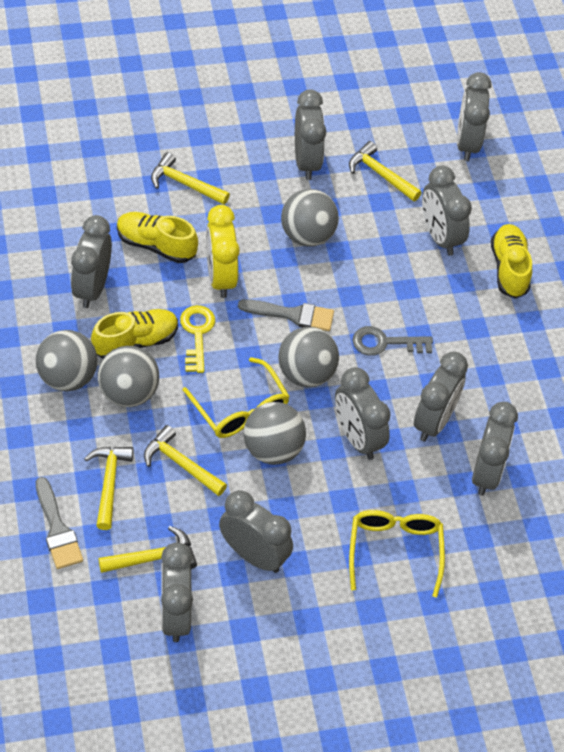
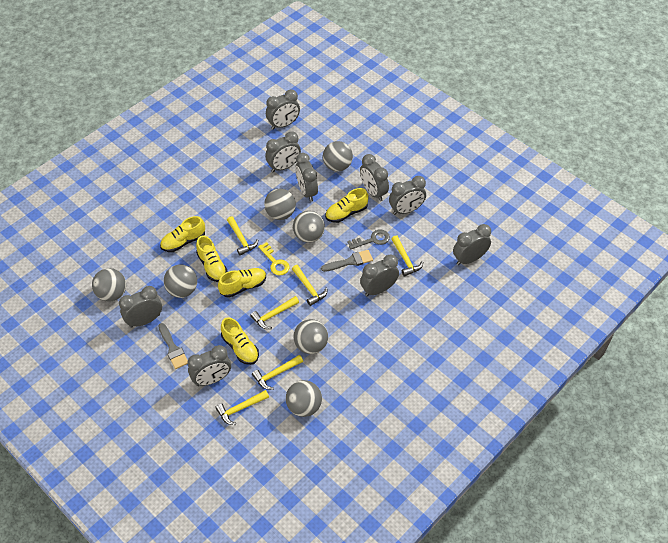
grey ball: [36,330,98,391] [98,346,159,407] [244,402,306,465] [279,327,339,387] [281,189,339,247] = 5 -> [92,268,126,301] [164,265,197,298] [264,189,296,220] [286,380,322,417] [293,211,325,243] [294,319,328,354] [323,141,353,171] = 7
yellow clock: [206,205,240,298] = 1 -> none = 0
yellow glasses: [183,357,290,438] [349,510,445,597] = 2 -> none = 0
yellow hammer: [84,447,133,530] [98,526,197,573] [144,425,227,496] [151,152,230,205] [349,141,422,202] = 5 -> [215,390,269,425] [227,216,258,256] [250,296,299,329] [252,355,303,390] [292,265,328,306] [392,235,423,277] = 6
yellow shoe: [91,309,178,359] [117,212,198,263] [491,224,532,299] = 3 -> [160,216,205,252] [196,236,227,282] [218,268,266,298] [221,317,259,365] [325,188,369,223] = 5

